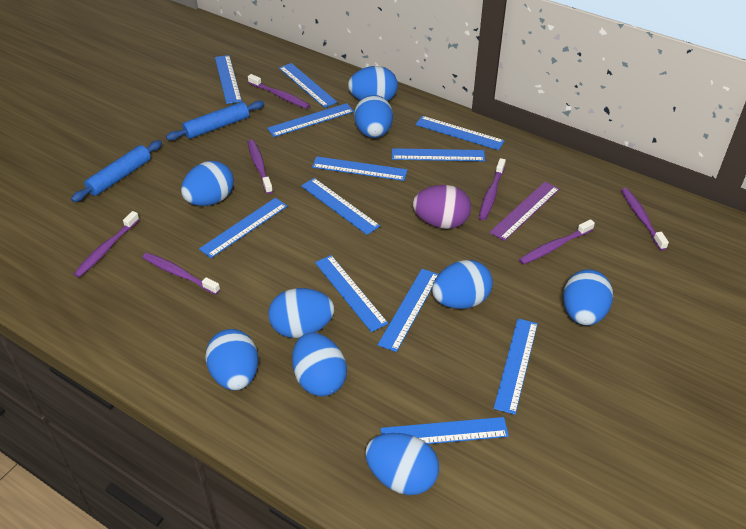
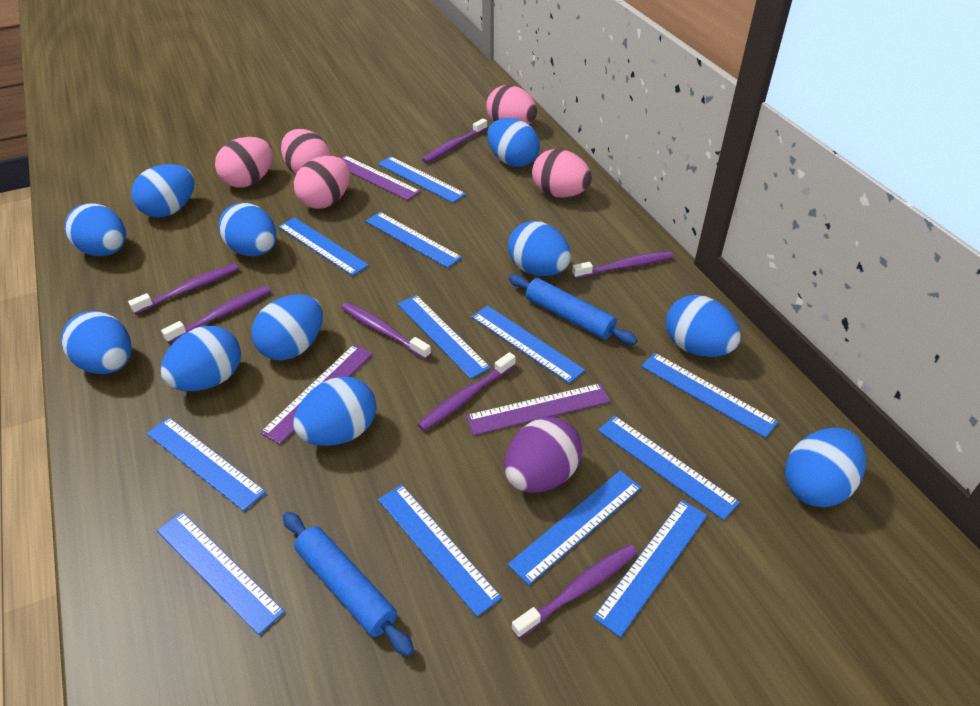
blue egg: [181,161,234,206] [205,329,258,390] [268,288,334,338] [292,332,347,397] [348,66,398,101] [354,95,393,138] [365,433,439,495] [432,260,493,309] [563,269,613,326] = 9 -> [61,311,132,374] [64,203,126,256] [131,164,194,218] [161,326,241,391] [219,203,276,256] [251,294,323,361] [293,376,376,446] [487,118,540,167] [508,221,571,276] [666,295,741,357] [785,427,866,507] = 11
pink egg: none = 0 -> [215,137,273,188] [281,129,331,175] [294,156,350,209] [486,85,537,125] [532,149,592,198] = 5
purple ruler: [489,182,560,241] = 1 -> [260,344,373,444] [341,155,421,200] [466,383,610,435] = 3

